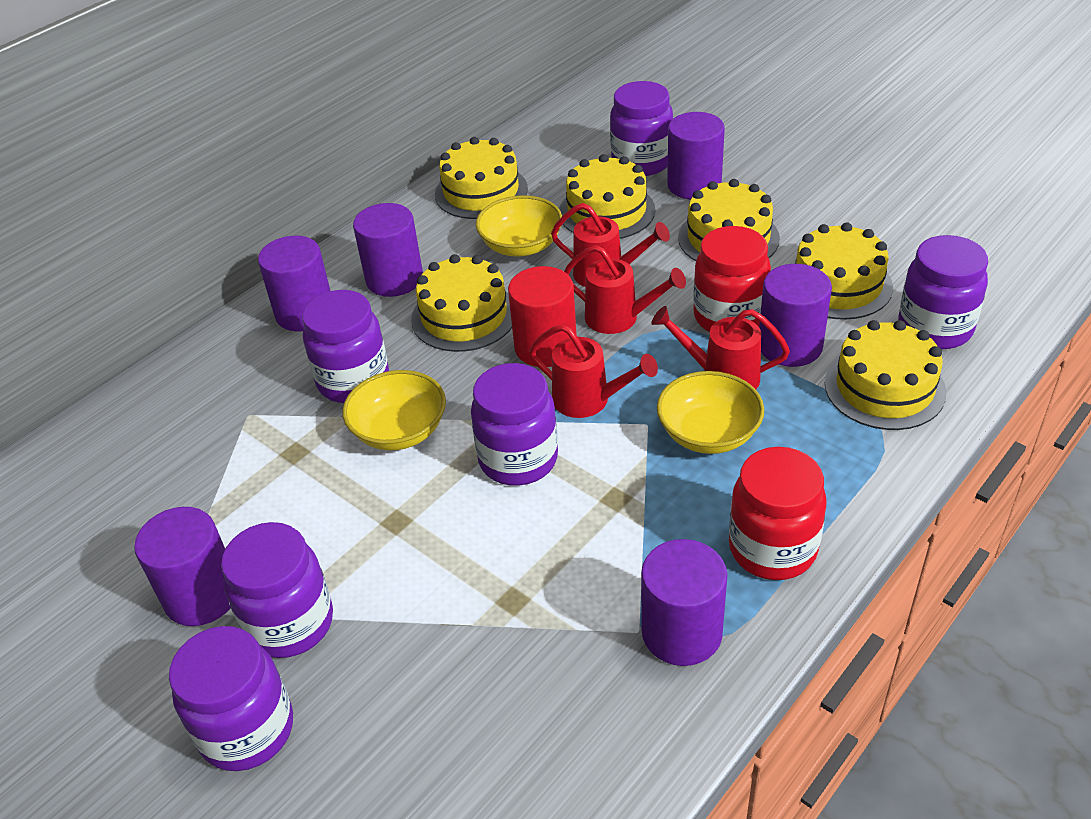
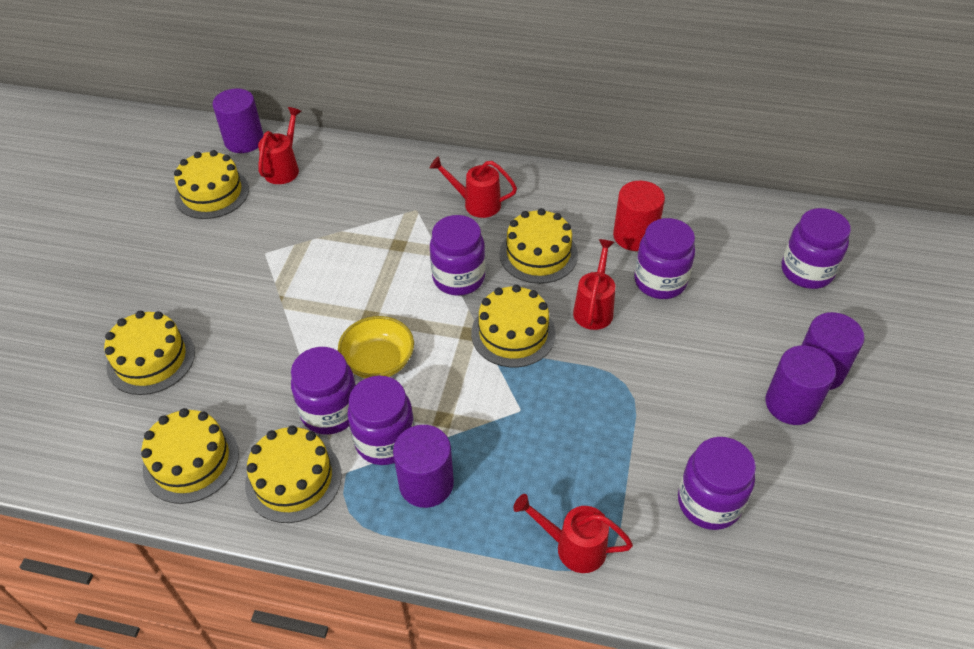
purple cylinder: [134,507,231,626] [258,236,330,331] [353,203,423,297] [641,539,728,666] [667,112,725,199] [759,264,832,367] = 6 -> [213,88,264,153] [393,425,454,508] [766,345,836,425] [802,312,865,390] = 4
red jar: [693,226,771,332] [729,447,827,580] = 2 -> none = 0
yellow bowl: [342,370,446,450] [476,195,562,257] [657,371,764,454] = 3 -> [338,316,414,378] = 1

